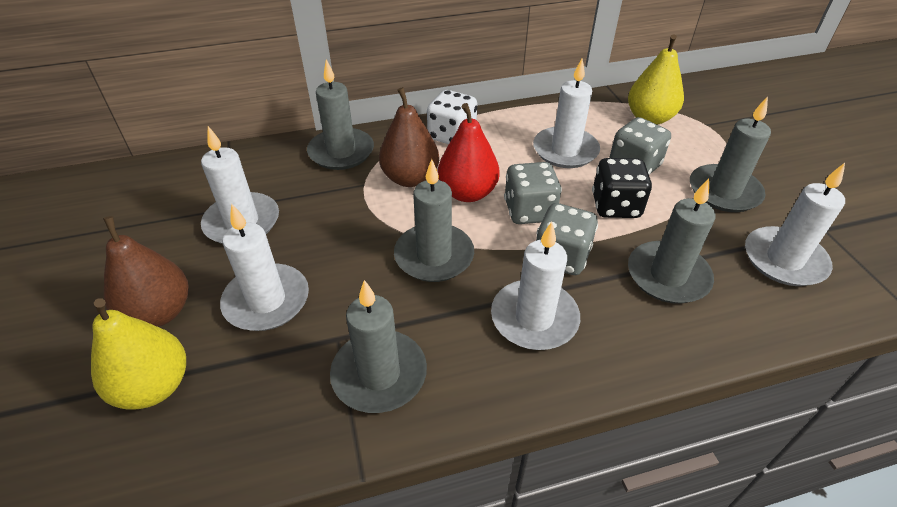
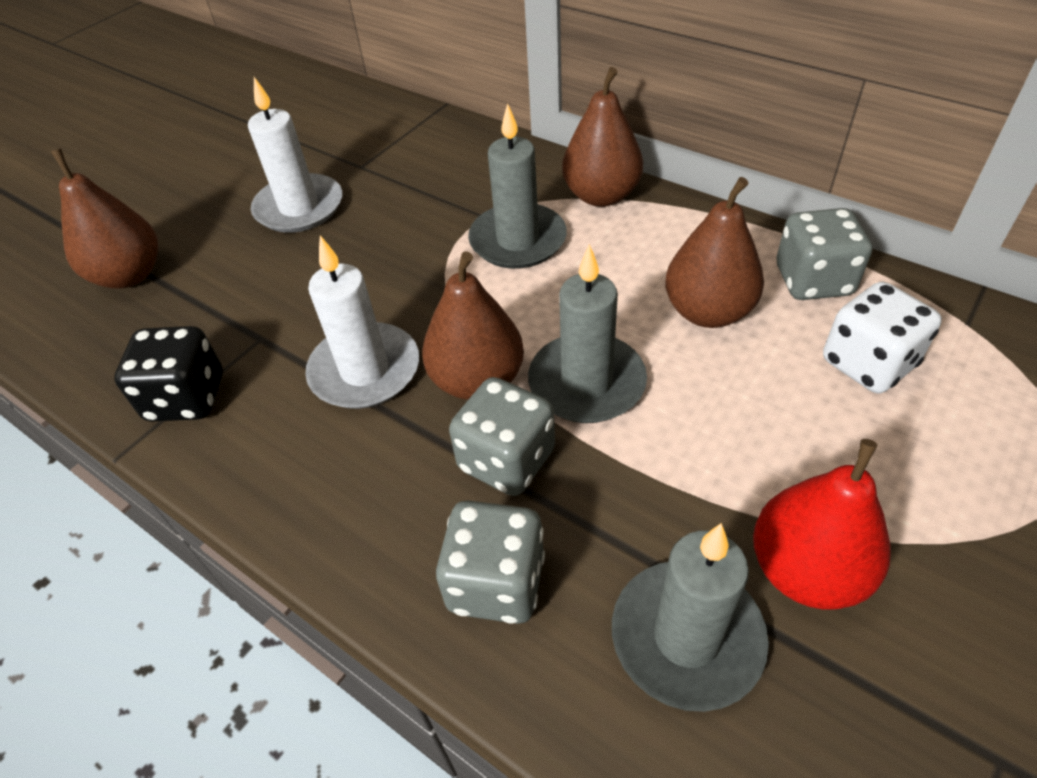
brown pear: [103,216,189,327] [379,87,439,187] = 2 -> [51,149,159,288] [422,251,524,400] [562,67,643,207] [665,177,764,328] = 4
grey candle: [307,59,374,170] [330,280,427,413] [394,159,474,282] [628,179,716,304] [690,96,771,212] = 5 -> [468,103,567,269] [528,244,647,423] [612,523,769,712] = 3
white candle: [201,126,279,244] [220,204,309,331] [491,222,580,350] [533,58,600,168] [745,163,845,286] = 5 -> [248,77,342,233] [305,235,419,409] = 2
yellow pear: [91,298,186,410] [628,34,684,125] = 2 -> none = 0

